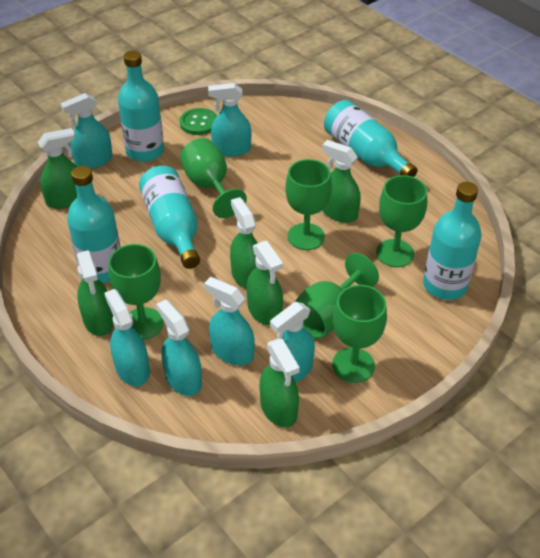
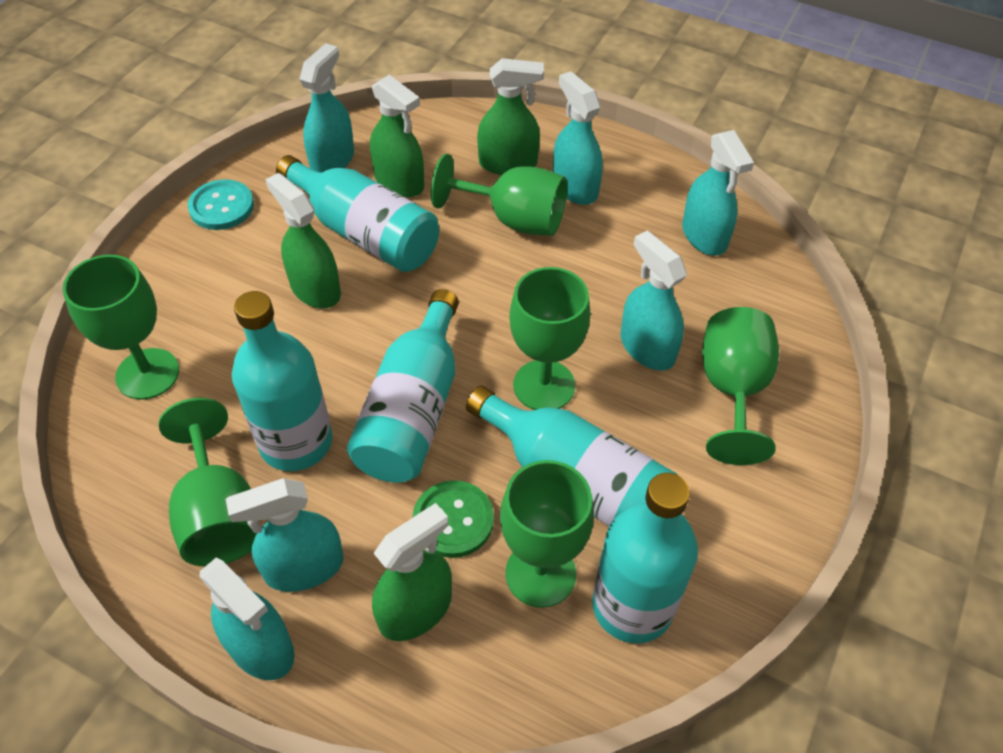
green spray bottle: [38,128,78,209] [77,250,114,336] [230,197,257,289] [247,241,283,326] [259,338,300,428] [322,140,361,223] = 6 -> [265,173,341,309] [370,75,424,197] [372,503,452,641] [477,58,544,175] = 4
turquoise button: none = 0 -> [188,179,254,230] = 1

